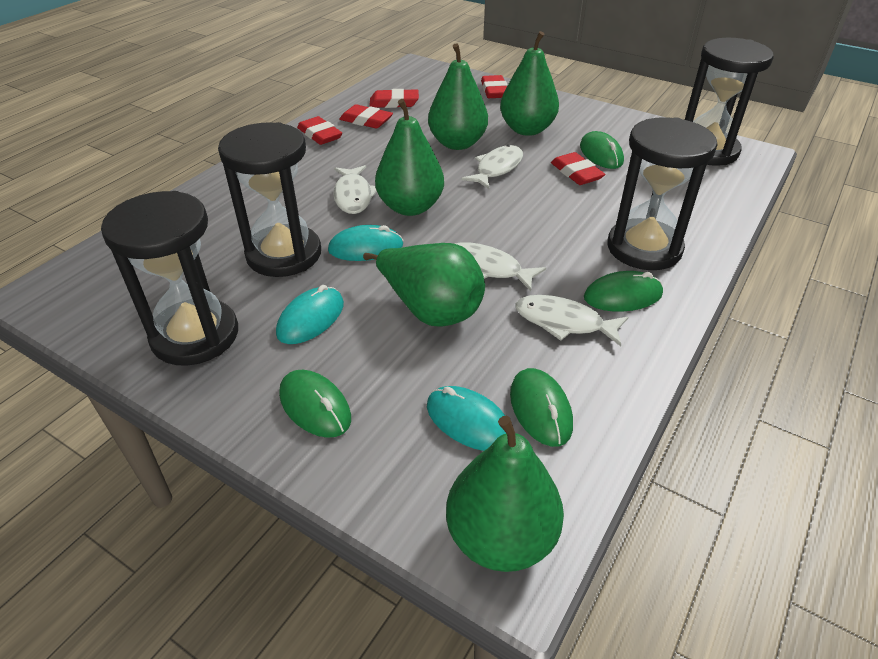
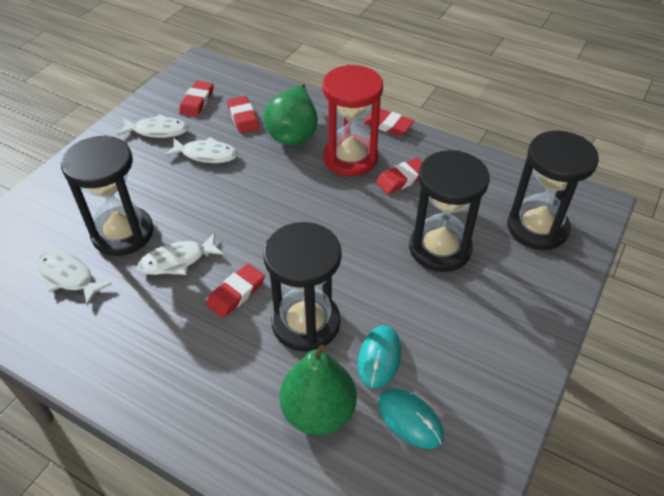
green mouse: [279,370,351,438] [510,368,573,447] [580,131,624,169] [584,271,663,312] = 4 -> none = 0
green pear: [363,243,485,326] [375,99,444,216] [428,43,488,150] [446,416,564,572] [500,31,559,136] = 5 -> [264,84,318,145] [280,345,357,435] = 2
red hourglass: none = 0 -> [323,65,383,176] = 1
turquoise mouse: [276,285,344,344] [328,225,403,261] [427,386,506,451] = 3 -> [358,326,401,389] [378,388,444,449] = 2

